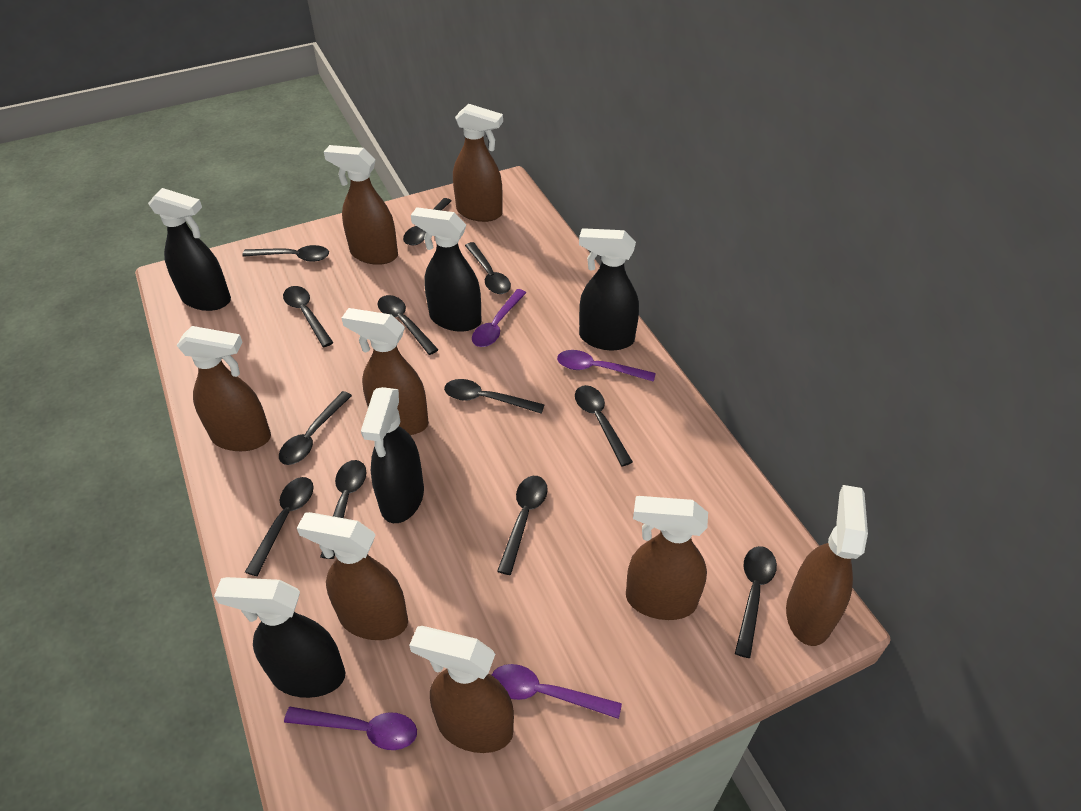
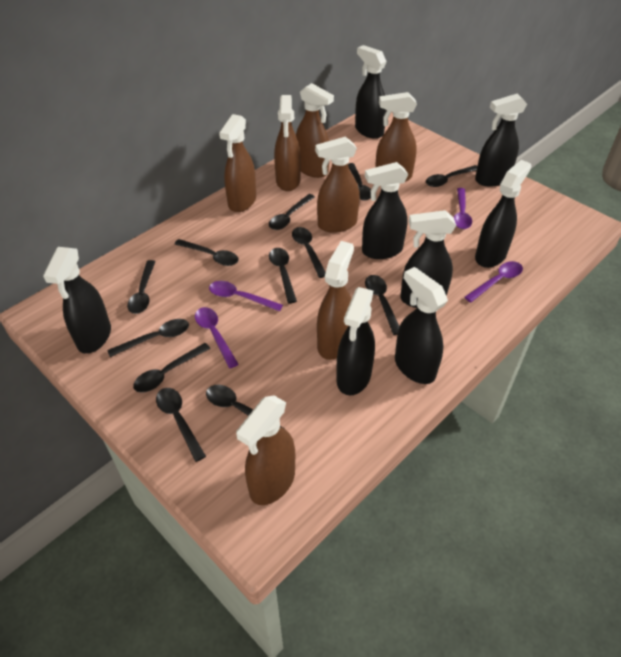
black spray bottle: [148,188,231,311] [214,577,345,698] [361,387,424,523] [411,207,482,332] [579,228,639,350] = 5 -> [43,247,111,354] [336,287,375,395] [355,45,387,139] [362,162,408,259] [395,267,448,384] [400,210,456,308] [475,94,527,187] [475,160,531,268] = 8
brown spray bottle: [177,326,271,451] [297,512,408,640] [324,145,398,265] [342,308,429,435] [409,626,514,753] [453,104,503,222] [626,496,708,620] [786,485,868,646] = 8 -> [219,114,256,212] [236,395,295,505] [274,95,301,191] [296,83,334,178] [315,137,360,233] [317,241,354,360] [375,92,417,182] = 7

